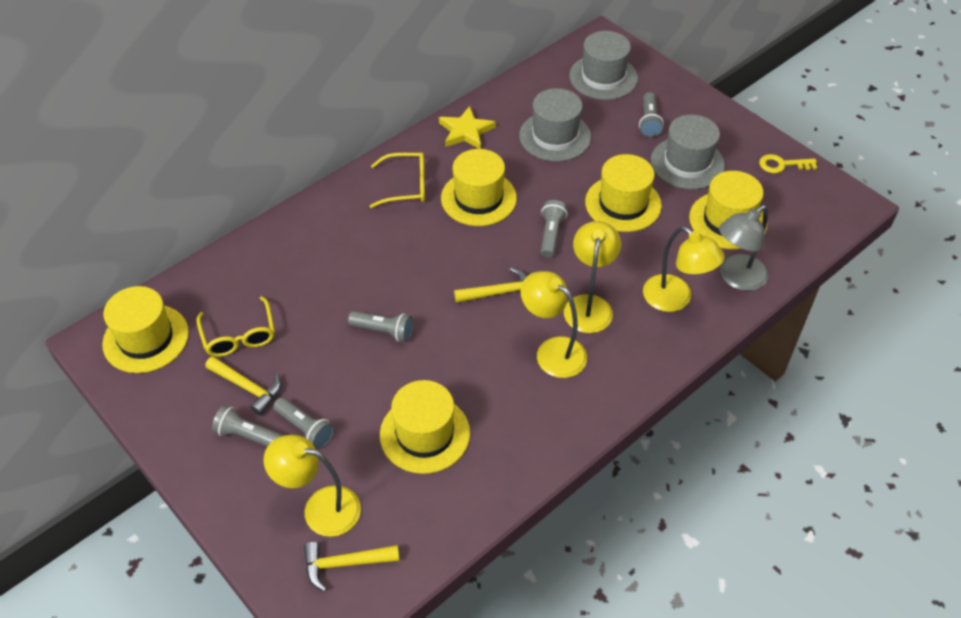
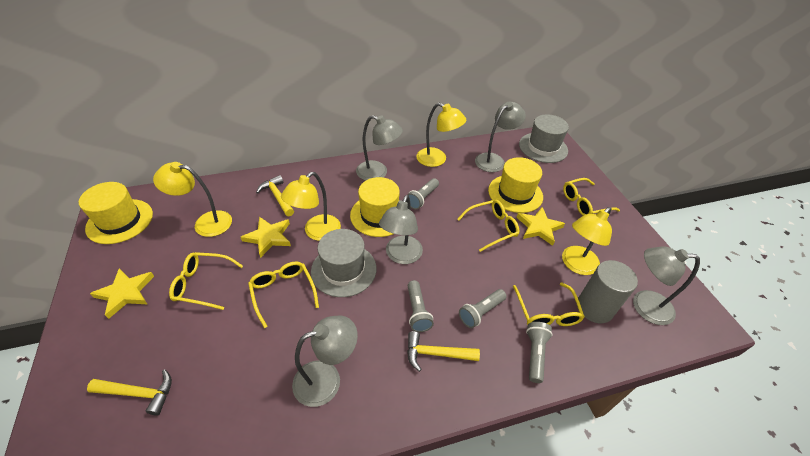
grey cylinder: none = 0 -> [577,260,638,323] = 1
grey flashlight: [212,405,283,447] [273,397,335,449] [348,311,413,342] [541,200,568,258] [639,92,664,137] = 5 -> [406,178,439,209] [408,280,434,332] [459,289,507,328] [526,322,553,383] = 4
grey hat: [519,88,591,162] [569,31,638,100] [651,115,725,190] = 3 -> [311,229,377,297] [519,114,569,163] = 2
grey lamp: [719,205,768,291] = 1 -> [292,316,358,407] [356,115,403,181] [379,195,423,264] [475,101,526,172] [633,247,700,325] = 5
yellow glasses: [197,296,275,357] [370,152,425,208] = 2 -> [169,252,243,310] [248,262,319,328] [457,200,519,252] [513,282,585,326] [563,178,620,216] = 5
yellow hat: [102,286,189,373] [380,380,470,474] [441,149,517,226] [585,154,662,232] [689,171,767,250] = 5 -> [79,182,153,244] [350,177,400,237] [488,157,543,213] = 3
yellow key: [759,154,818,173] = 1 -> none = 0
yellow star: [439,106,496,149] = 1 -> [90,268,154,319] [241,217,291,258] [516,207,565,246] = 3

